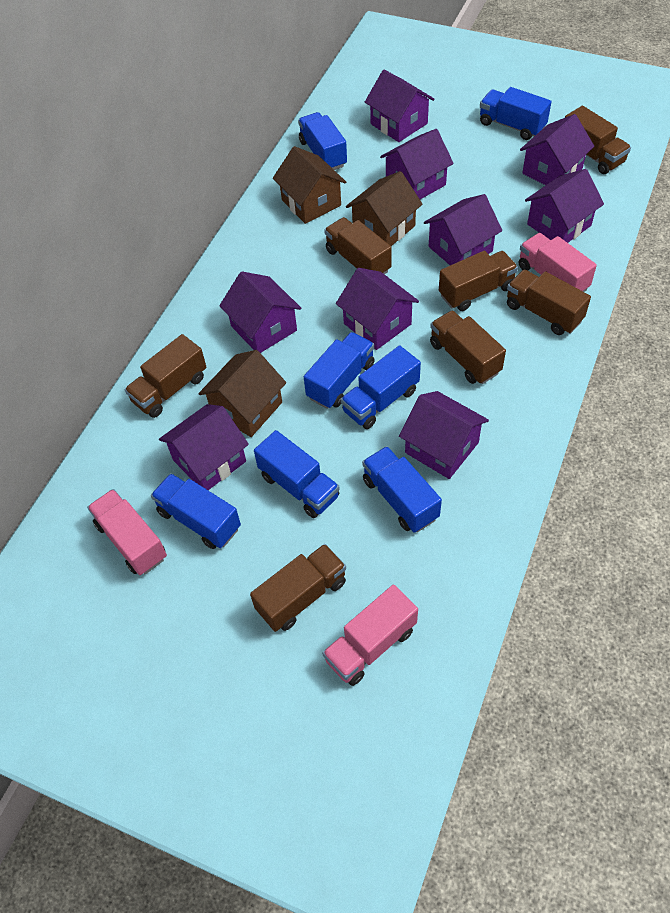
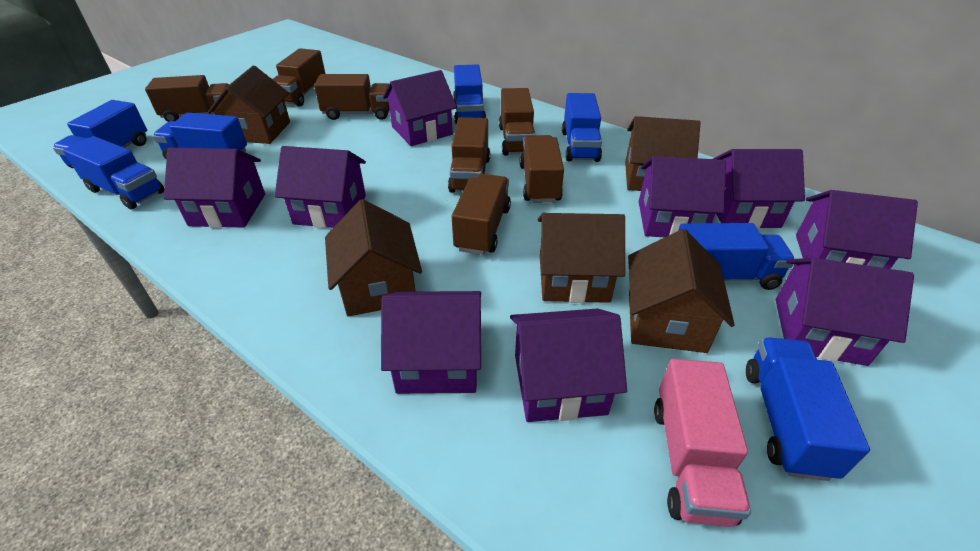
brown house: [199,350,286,437] [273,146,346,224] [346,171,422,246] = 3 -> [208,66,290,144] [325,199,422,317] [538,213,625,303] [625,116,701,191] [628,229,735,353] = 5
pink truck: [87,489,167,575] [322,584,418,686] [519,233,597,292] = 3 -> [654,359,751,527] = 1

